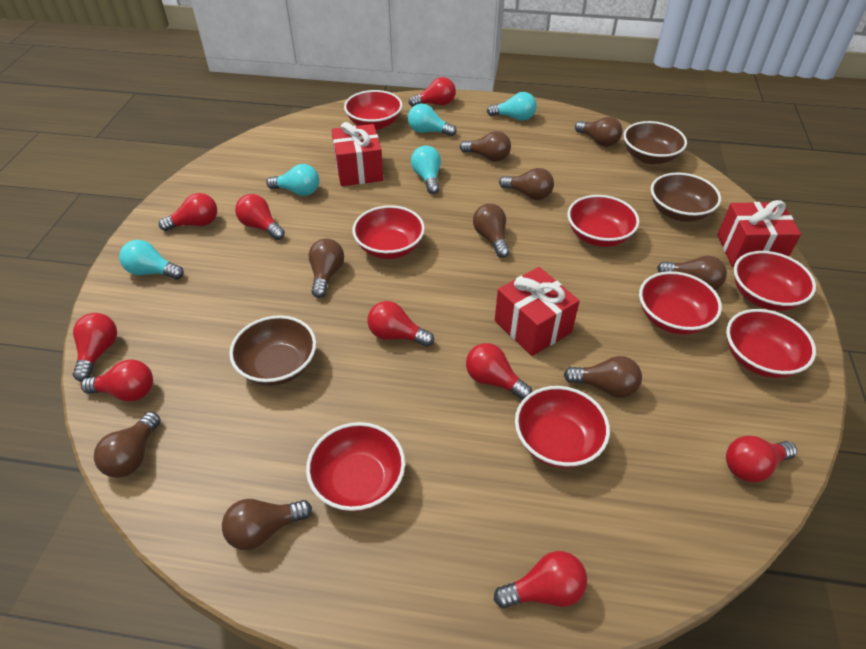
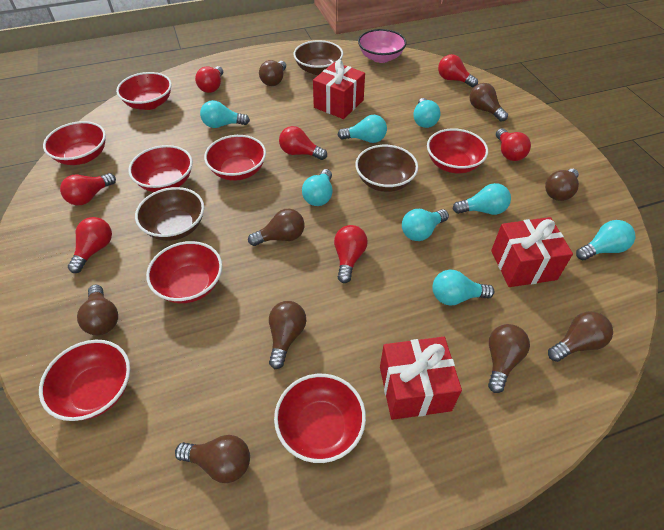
pink bowl: none = 0 -> [358,29,407,63] = 1
red light bulb: [73,313,117,382] [81,360,153,402] [159,193,217,231] [235,194,285,240] [367,301,434,347] [409,77,456,107] [466,343,532,400] [494,551,587,608] [726,436,797,483] = 9 -> [60,173,116,205] [68,217,112,273] [195,66,223,93] [279,126,327,160] [334,225,368,283] [438,54,478,87] [496,128,531,161] = 7
turquoise light bulb: [119,240,184,279] [266,164,319,196] [408,103,457,136] [411,145,441,194] [487,92,537,121] = 5 -> [200,100,250,128] [302,169,332,206] [338,115,387,143] [402,209,449,241] [413,98,440,128] [432,270,495,306] [453,183,511,215] [576,220,635,260] = 8

